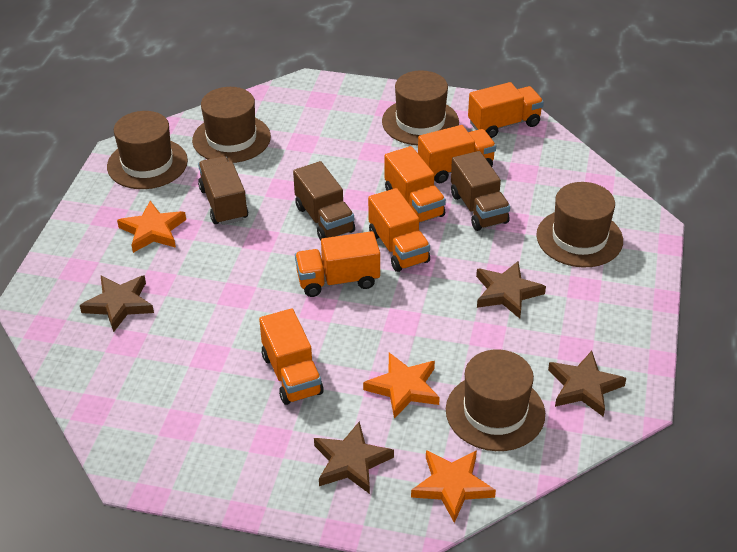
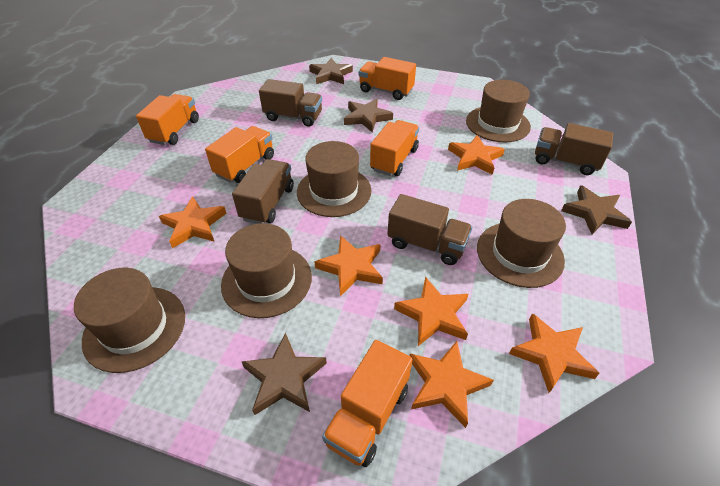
brown truck: [198,156,248,225] [293,161,355,240] [451,151,510,231] = 3 -> [232,159,294,224] [259,79,322,127] [387,194,472,265] [535,123,613,175] = 4
orange star: [117,201,186,253] [363,353,440,419] [411,450,496,523] = 3 -> [159,196,227,248] [314,235,383,296] [394,277,468,346] [409,341,494,428] [448,135,505,175] [509,313,600,393] = 6
orange truck: [259,309,324,405] [295,231,380,297] [368,188,430,272] [384,146,446,223] [418,125,496,183] [468,82,544,138] = 6 -> [136,94,199,145] [205,126,274,183] [322,340,413,467] [359,57,416,100] [370,120,419,176] = 5

